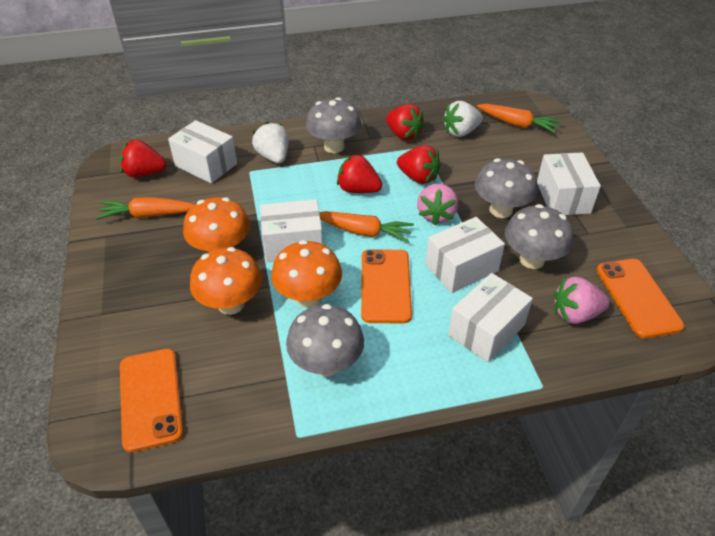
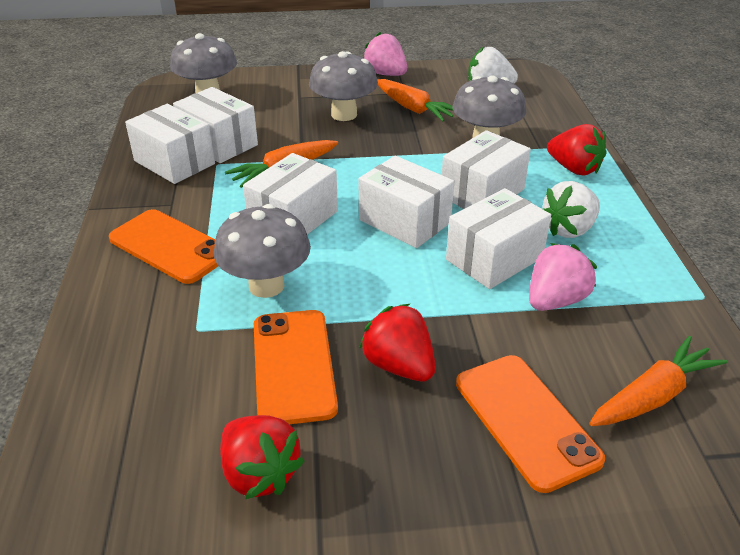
orange mushroom: [183,197,250,252] [190,247,262,315] [271,240,342,308] = 3 -> none = 0
red strawberry: [120,139,167,178] [337,154,382,193] [386,104,425,140] [397,145,441,184] = 4 -> [220,415,305,499] [359,304,436,381] [547,124,606,176] = 3
white box: [168,120,237,183] [260,199,323,262] [426,217,505,293] [448,273,533,363] [537,152,601,215] = 5 -> [125,104,215,184] [173,87,258,163] [243,153,338,234] [359,156,454,248] [442,130,531,209] [446,188,551,289] = 6

